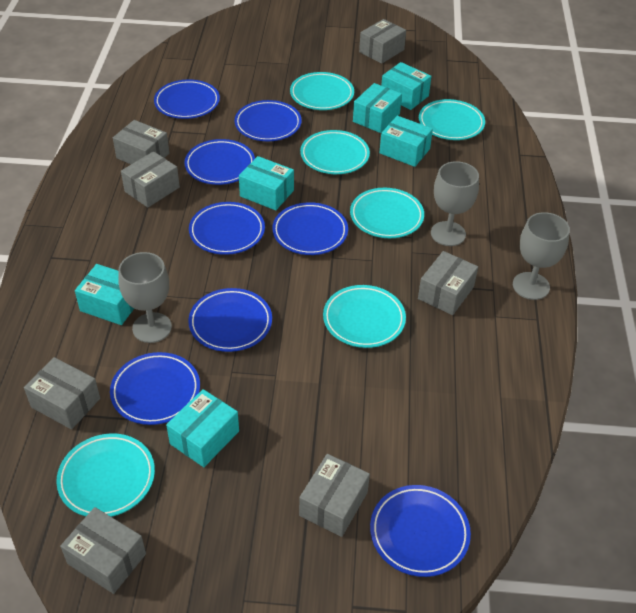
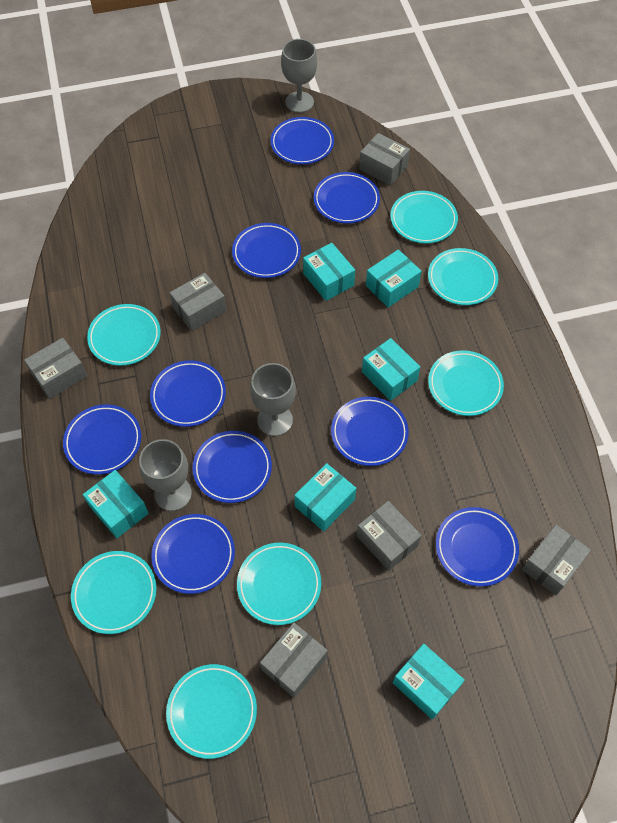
blue plate: [110,352,200,425] [154,79,220,119] [184,139,255,185] [188,288,272,352] [189,202,265,255] [234,100,302,141] [272,202,348,255] [370,485,471,577] = 8 -> [63,405,141,475] [150,360,226,427] [151,514,235,594] [193,431,272,503] [232,223,301,278] [270,117,334,164] [314,172,380,224] [331,397,409,466] [436,507,519,587] = 9
grey box: [24,357,100,429] [60,507,146,594] [113,120,169,164] [121,151,180,208] [299,454,370,537] [359,19,406,64] [418,251,478,315] = 7 -> [24,338,87,399] [170,273,226,331] [260,623,328,698] [357,501,422,571] [359,133,410,186] [522,525,591,595] = 6
turquoise plate: [56,433,155,517] [290,72,354,110] [300,130,370,174] [323,285,406,348] [350,188,424,238] [419,99,485,140] = 6 -> [71,551,156,634] [87,304,161,366] [166,664,257,759] [237,543,321,625] [390,191,458,244] [428,248,498,305] [428,350,504,416] = 7

